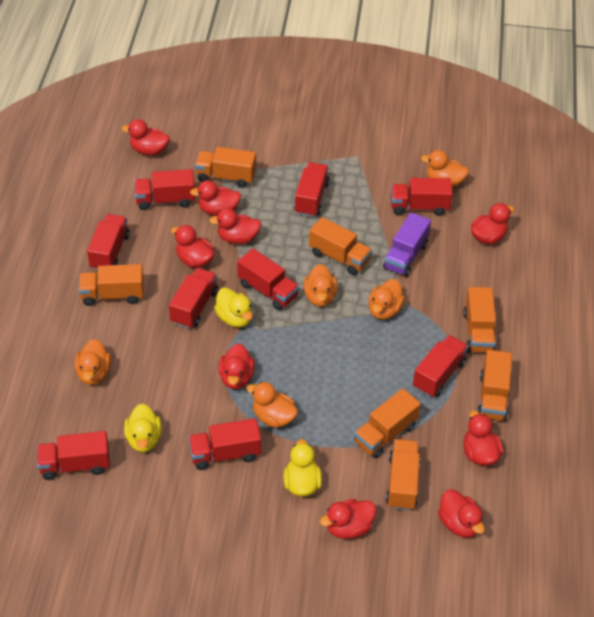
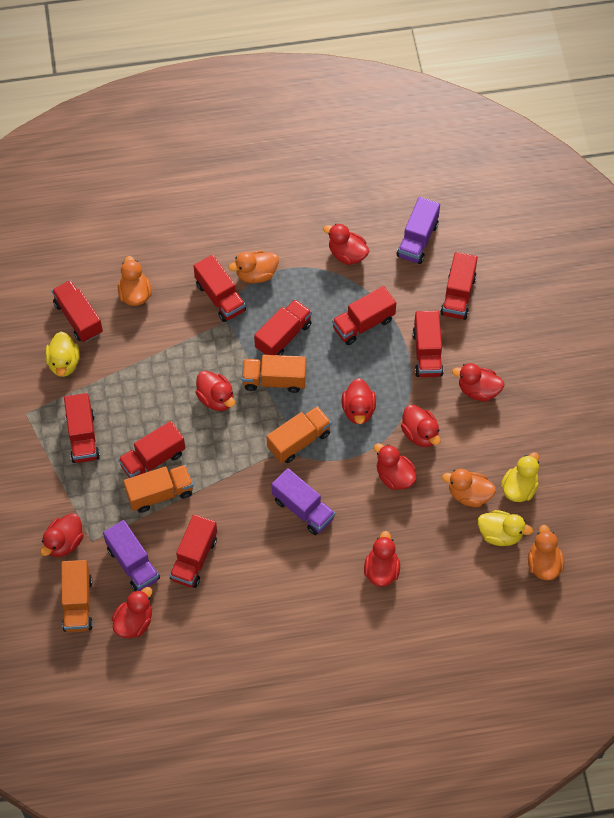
orange duck: [74,339,111,385] [246,382,298,428] [303,264,338,307] [368,279,405,320] [421,150,469,187] = 5 -> [118,256,152,306] [228,250,279,283] [442,469,496,507] [528,525,564,581] = 4
orange truck: [79,264,144,306] [195,147,256,188] [309,217,372,275] [354,388,421,458] [386,439,421,511] [463,287,496,353] [477,350,512,421] = 7 -> [61,560,93,632] [123,465,193,513] [242,355,306,393] [266,406,331,463] = 4
purple truck: [383,213,431,277] = 1 -> [103,520,160,591] [271,468,335,535] [397,197,440,264] = 3

